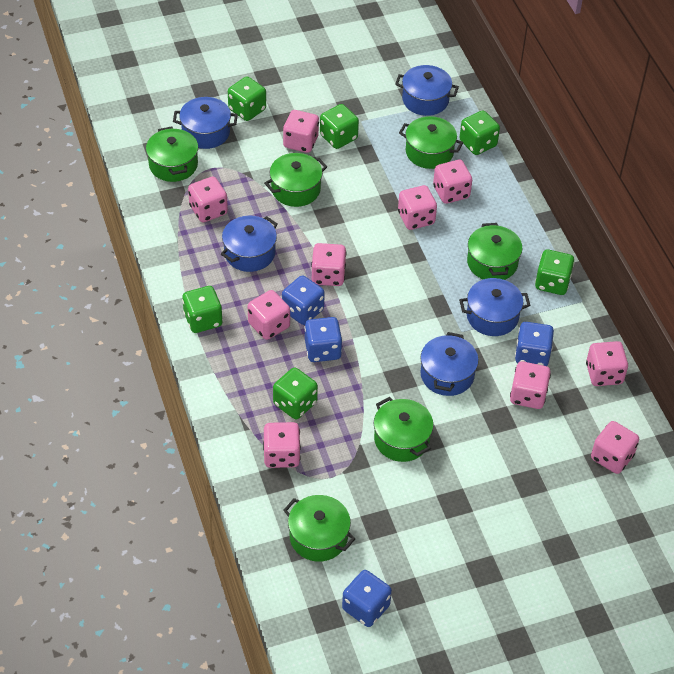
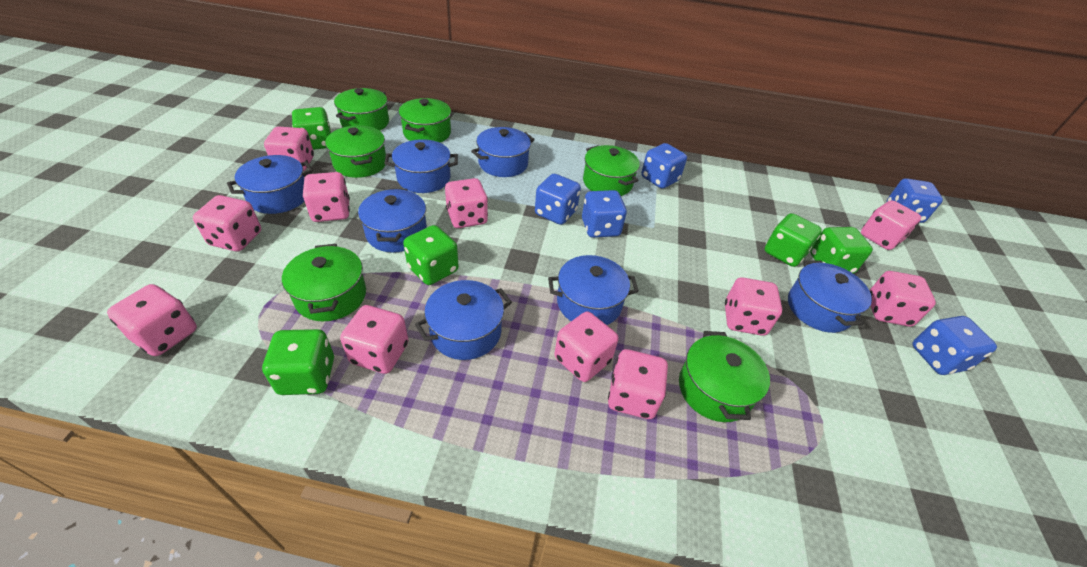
blue dice: [282,275,325,325] [304,317,342,362] [342,570,392,627] [515,322,554,366] = 4 -> [535,174,581,225] [582,190,627,238] [641,143,687,189] [887,178,943,223] [912,316,997,375] = 5
blue pot: [173,97,238,149] [221,216,278,272] [395,65,459,116] [420,332,479,396] [459,278,531,336] = 5 -> [227,155,313,214] [358,188,427,253] [384,139,458,193] [415,280,512,360] [471,127,535,177] [548,255,639,325] [788,260,872,333] = 7
green dice: [182,286,223,333] [228,77,266,121] [273,367,318,419] [320,104,359,149] [459,110,500,155] [535,249,574,295] = 6 -> [262,329,334,395] [292,107,332,150] [403,225,459,285] [765,213,822,267] [810,227,873,273] = 5
pink dice: [188,177,228,222] [248,290,290,340] [263,422,301,468] [283,110,319,153] [311,243,347,286] [398,185,437,230] [433,160,472,204] [510,361,551,409] [586,341,628,386] [591,421,639,474] = 10 -> [107,284,197,356] [193,195,261,251] [264,126,314,171] [303,172,350,222] [340,305,409,374] [445,178,488,228] [555,311,619,382] [608,349,668,419] [725,277,782,336] [861,200,921,250] [870,271,936,327] = 11

